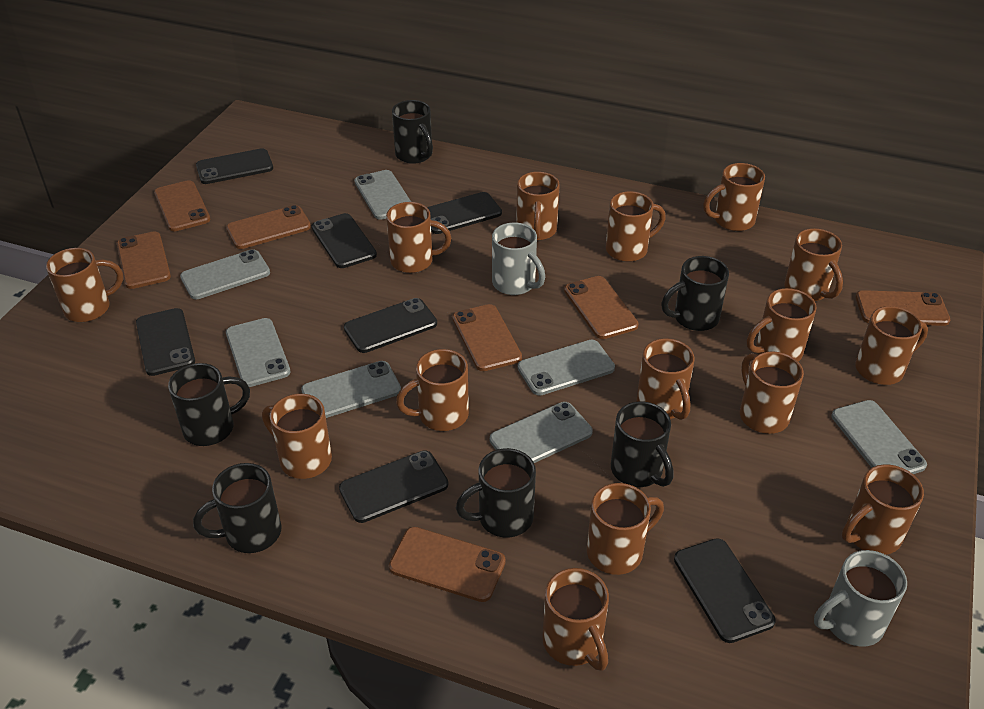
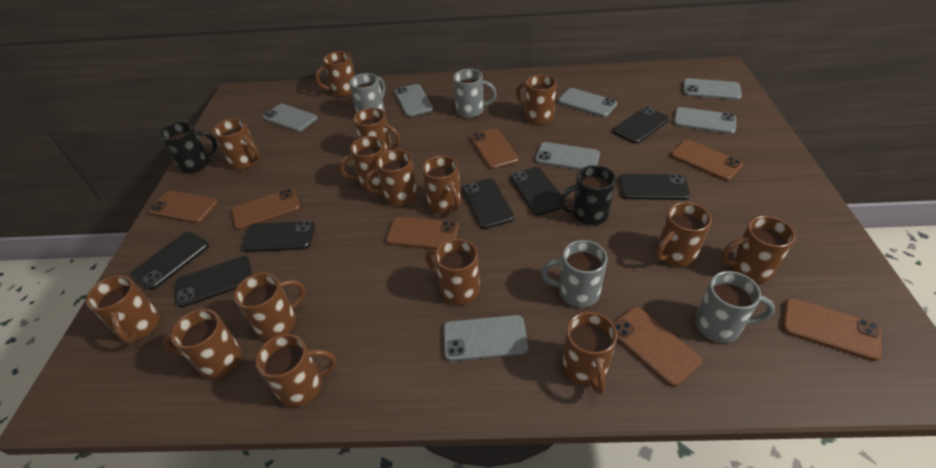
black mug: [168,363,250,446] [193,463,281,553] [392,100,433,164] [456,448,536,538] [611,401,673,487] [661,256,729,331] = 6 -> [159,122,217,173] [559,165,616,225] = 2
grey mug: [492,223,545,295] [814,550,907,647] = 2 -> [349,73,385,112] [453,69,497,118] [541,240,608,307] [695,271,775,343] = 4

